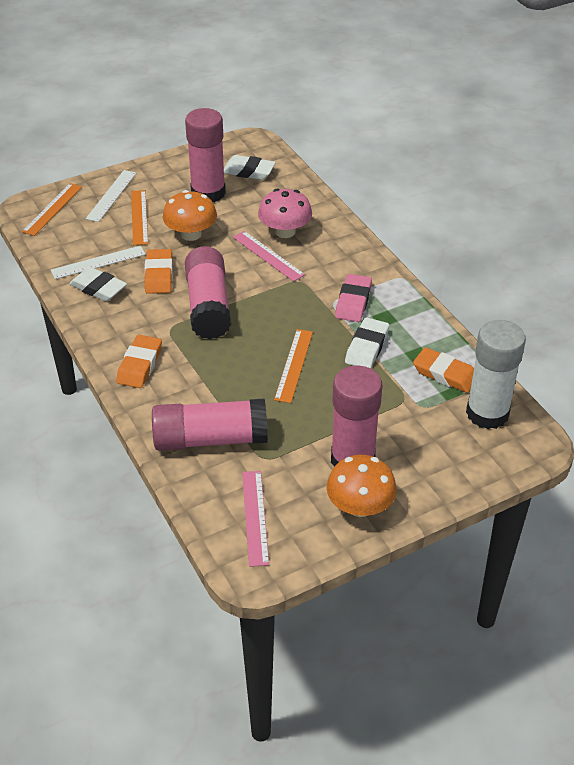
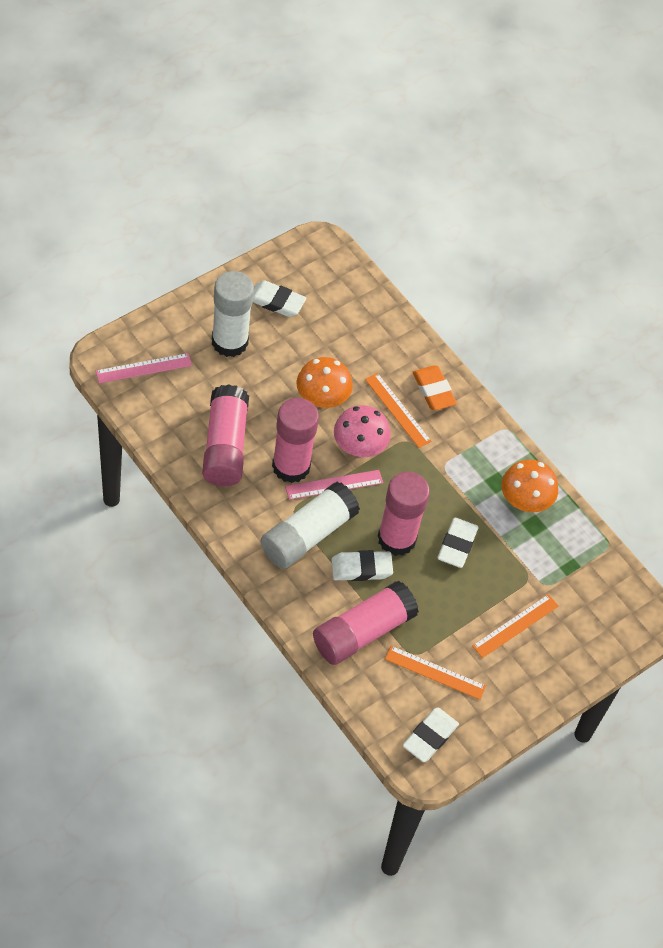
orange eraser: [116,335,162,388] [145,249,173,294] [413,347,474,393] = 3 -> [413,366,457,410] = 1
pink eraser: [335,274,372,322] = 1 -> none = 0
white eraser: [69,267,127,301] [224,155,276,180] [345,317,389,369] = 3 -> [253,280,306,317] [331,550,393,581] [403,708,459,762] [437,518,478,568] = 4
white glue stick: [466,320,526,429] = 1 -> [212,271,254,357] [261,482,360,569] = 2
white ruler: [51,246,146,279] [85,170,137,222] = 2 -> none = 0

